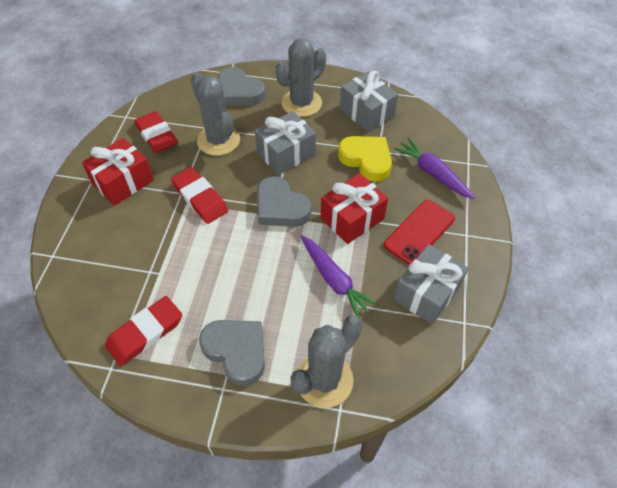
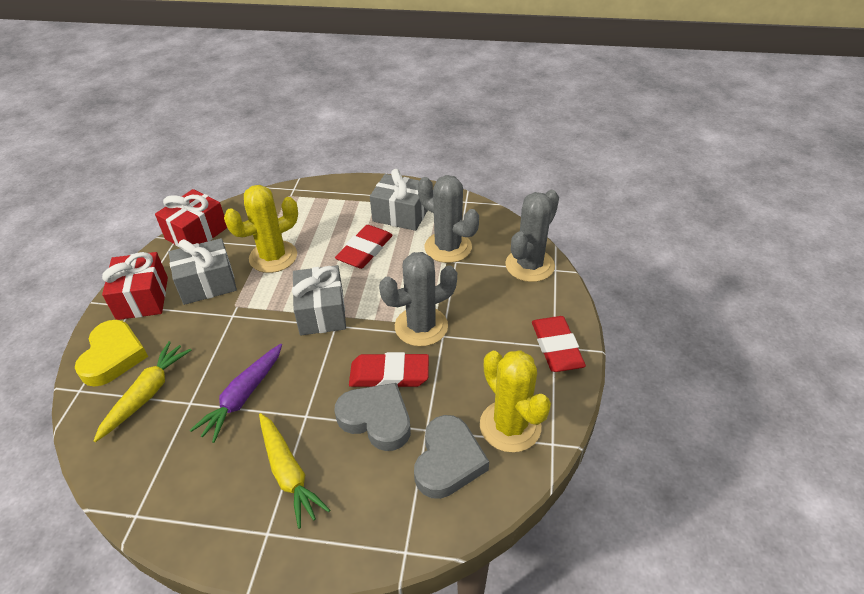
grey heart: [199,320,265,386] [218,67,265,105] [257,176,311,227] = 3 -> [334,383,411,451] [414,415,489,499] = 2
purple carrot: [300,235,379,318] [394,138,475,199] = 2 -> [190,344,282,443] = 1
red phone: [384,200,455,265] = 1 -> none = 0
yellow cactus: none = 0 -> [224,185,298,273] [480,350,551,453] = 2
yellow carrot: none = 0 -> [94,341,192,442] [259,413,330,529] = 2

